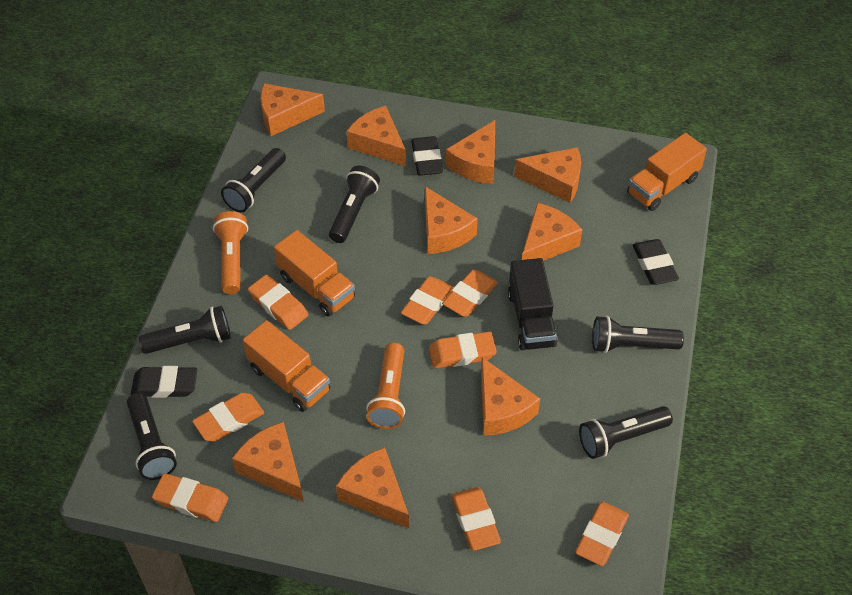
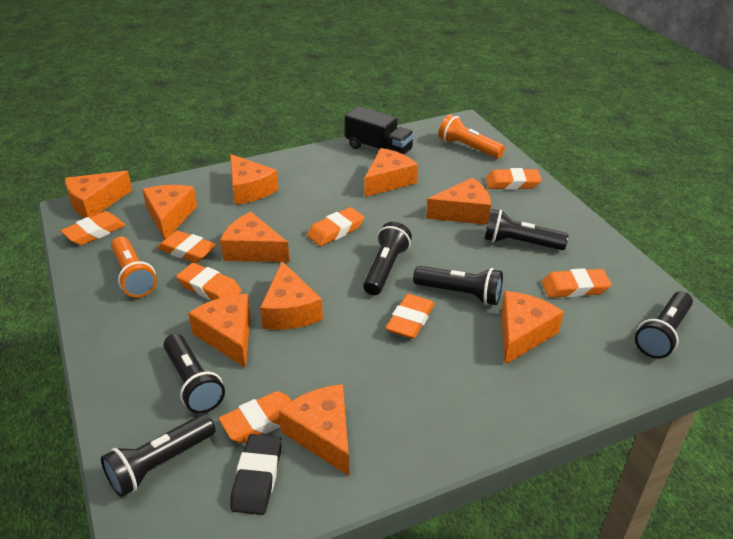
black eraser: [131,366,197,398] [411,136,443,176] [633,239,679,285] = 3 -> [230,434,282,515] = 1
orange cheese: [232,422,304,502] [260,83,325,136] [336,447,409,528] [347,106,406,166] [425,186,478,254] [446,120,495,184] [481,357,540,436] [514,147,581,203] [522,203,582,261] = 9 -> [65,171,132,218] [142,185,197,240] [188,294,251,368] [220,212,290,262] [230,154,278,205] [260,261,323,330] [279,384,349,476] [365,148,418,197] [426,178,491,225] [501,291,564,365] = 10
orange truck: [243,320,330,412] [274,230,355,317] [627,133,707,211] = 3 -> none = 0

